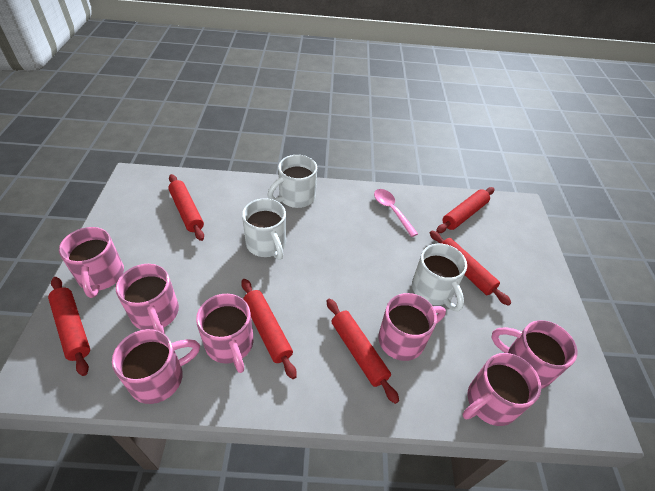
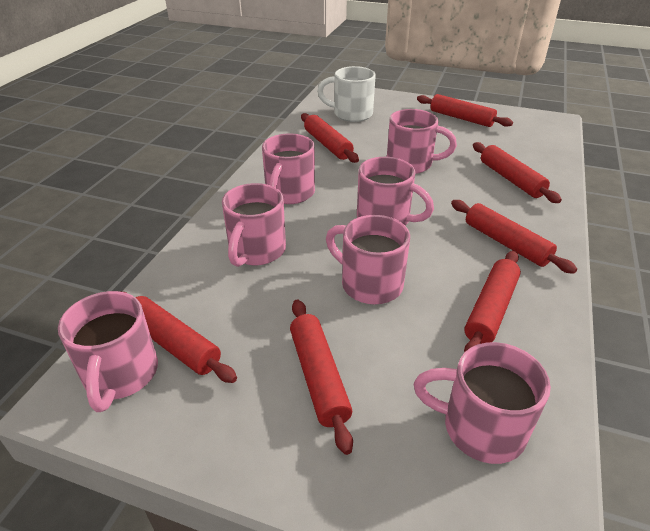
pink spoon: [374,189,418,237] = 1 -> none = 0
red rolling pin: [48,277,90,376] [168,174,204,241] [241,279,297,379] [327,299,399,404] [430,230,511,306] [436,187,495,233] = 6 -> [125,292,237,383] [290,300,353,455] [301,113,359,163] [417,94,513,127] [451,200,577,274] [464,250,521,353] [473,142,562,203] = 7
white mug: [242,198,286,260] [268,155,317,208] [412,244,467,312] = 3 -> [317,66,376,122] = 1

